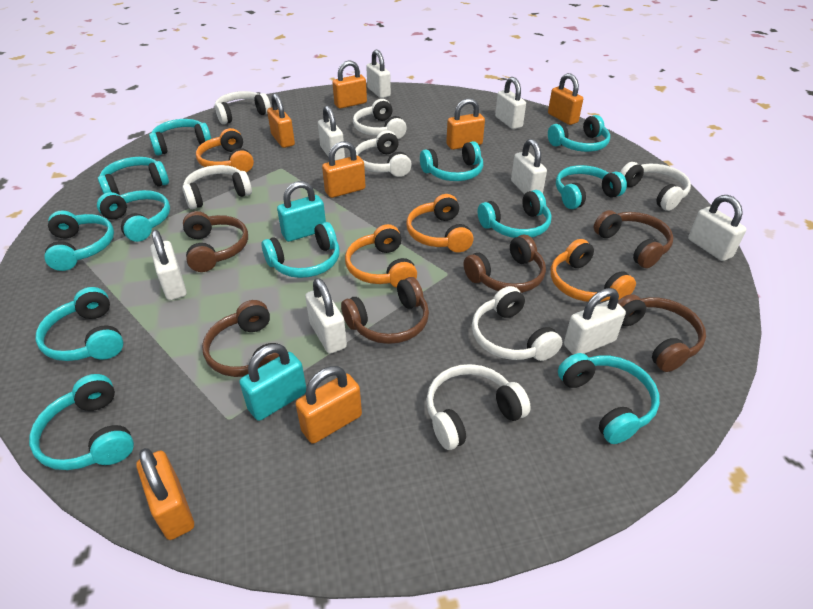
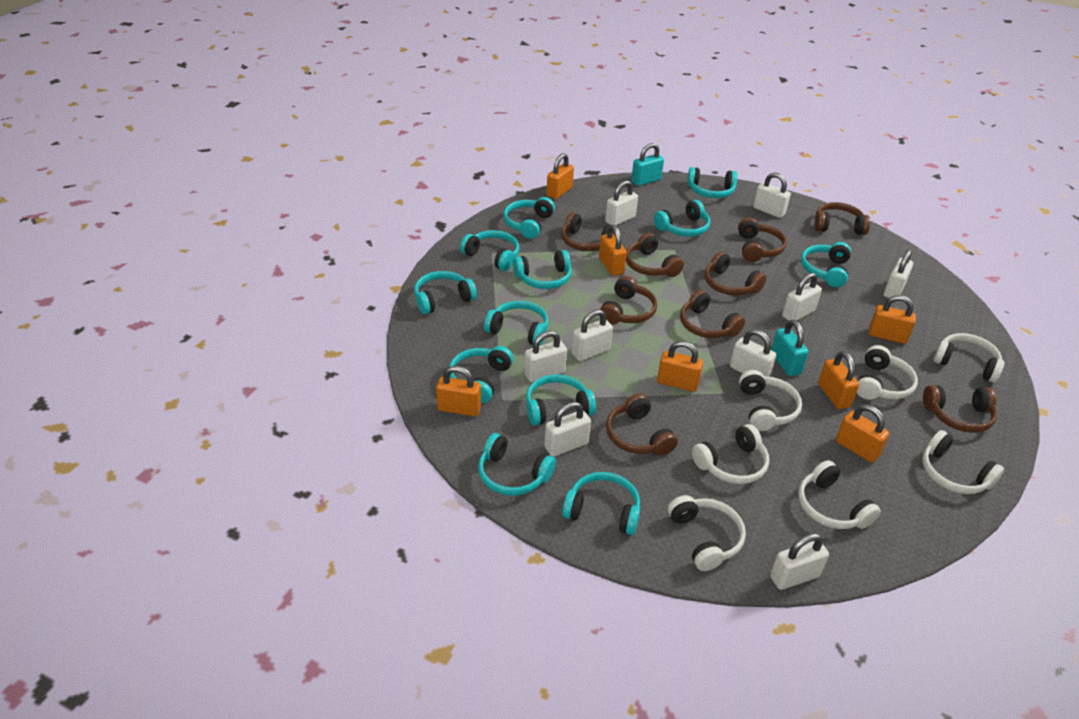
brown headphones: [183,211,248,272] [202,300,279,377] [341,277,429,344] [464,235,546,293] [594,210,674,268] [618,294,706,372] = 6 -> [561,212,616,251] [600,276,657,325] [606,393,678,456] [626,233,684,277] [680,290,745,338] [705,252,766,295] [738,217,787,262] [814,202,870,235] [923,385,997,433] = 9
orange headphones: [196,128,254,172] [345,224,417,288] [406,194,474,252] [550,239,636,302] = 4 -> none = 0
white padlock: [150,230,187,300] [305,278,347,354] [318,105,345,161] [366,50,391,98] [495,77,526,129] [511,139,547,194] [564,288,626,355] [688,195,746,261] = 8 -> [524,331,567,382] [544,402,591,457] [572,310,613,361] [605,180,638,225] [730,329,776,377] [753,172,791,218] [770,533,829,590] [782,273,822,321] [884,249,913,298] = 9

